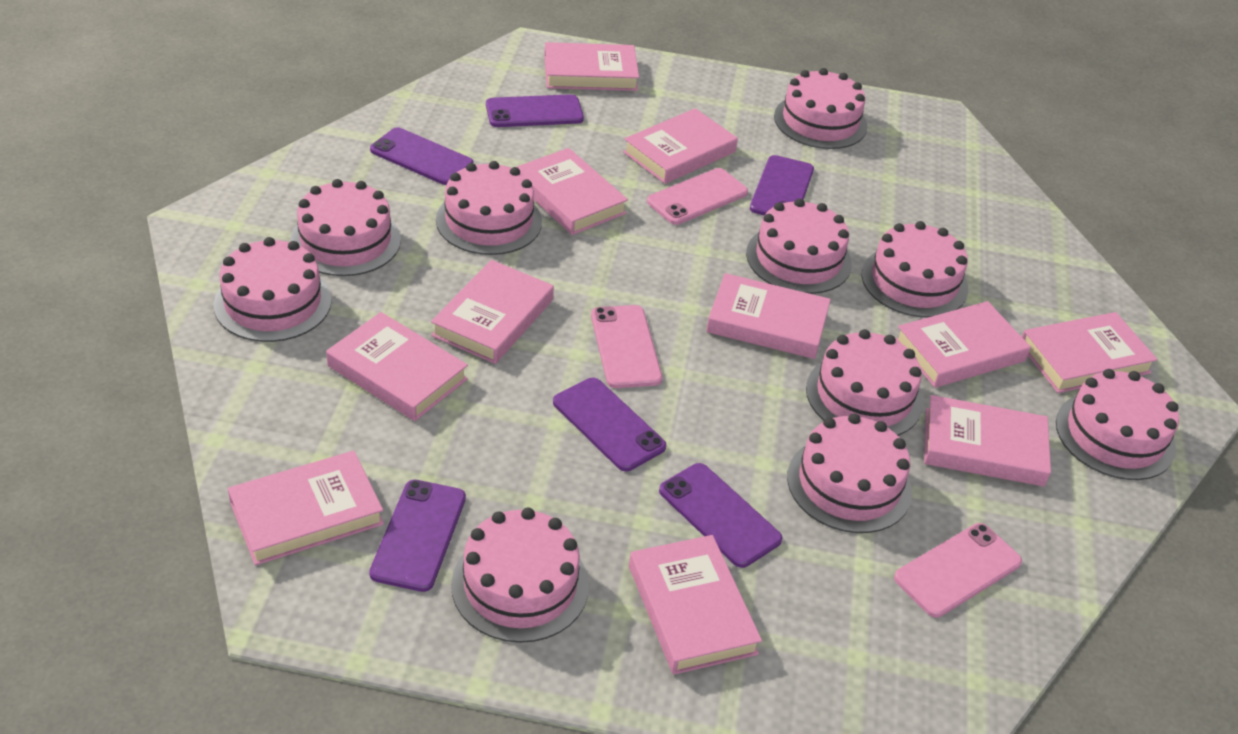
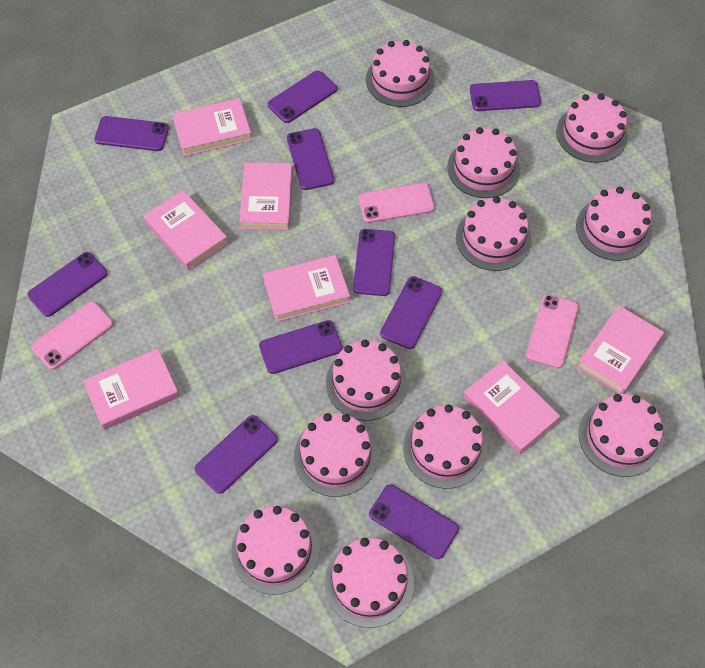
pink book: [228,451,384,566] [326,312,468,421] [431,260,554,364] [517,148,628,235] [544,42,639,91] [623,108,738,184] [629,535,762,675] [706,273,831,359] [895,301,1031,388] [924,395,1051,487] [1022,312,1158,393] = 11 -> [83,348,180,430] [144,190,228,270] [172,98,252,156] [239,162,293,230] [263,255,350,322] [463,360,560,454] [577,305,664,394] = 7
pink cake: [213,237,332,342] [290,179,401,276] [436,161,542,255] [451,508,589,643] [746,198,852,294] [774,68,867,149] [787,413,912,533] [806,329,923,436] [862,221,968,318] [1056,369,1179,480] = 10 -> [231,506,320,595] [294,413,378,497] [325,537,414,628] [326,340,407,421] [366,40,435,107] [403,405,487,489] [447,127,520,198] [456,196,531,271] [556,93,628,163] [576,187,652,261] [579,394,663,477] = 11
purple phone: [369,480,466,592] [370,127,473,185] [486,94,584,127] [553,378,666,471] [659,463,782,568] [750,155,814,215] = 6 -> [27,252,108,317] [94,116,169,151] [195,415,278,494] [259,320,343,374] [268,70,337,123] [287,128,334,190] [353,229,395,296] [369,484,459,559] [380,276,442,349] [470,80,541,111] = 10

